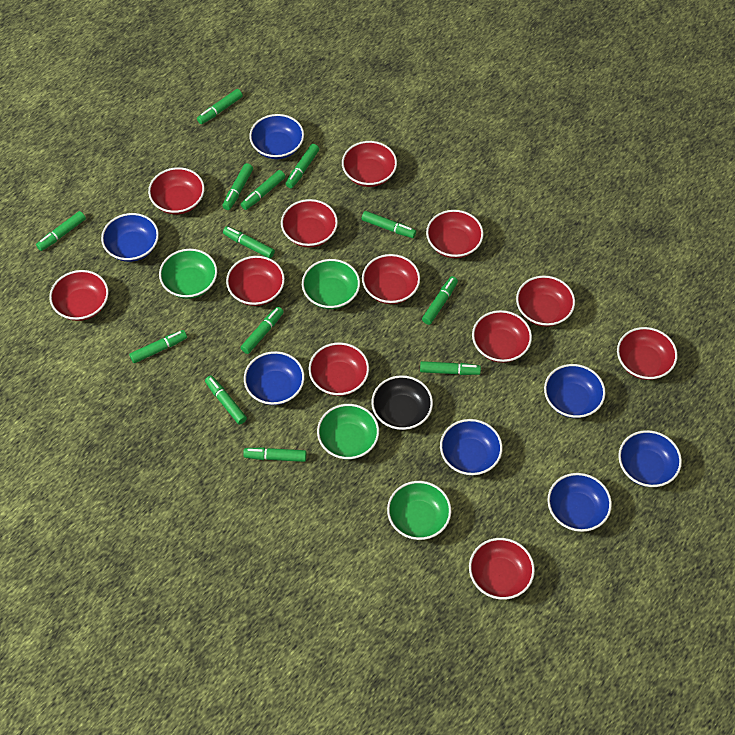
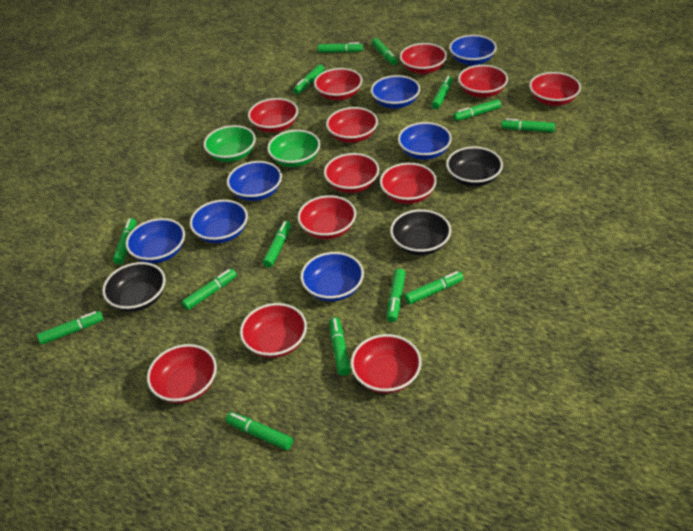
black bowl: [371,375,433,430] = 1 -> [102,262,166,312] [390,209,451,255] [446,147,503,187] = 3
green bowl: [159,249,217,299] [302,259,360,309] [317,404,379,460] [387,481,451,540] = 4 -> [204,125,256,162] [267,130,320,167] = 2
green marker: [36,211,86,251] [129,330,187,363] [197,89,243,124] [205,376,247,425] [222,163,253,210] [223,226,275,258] [241,170,285,210] [241,307,284,354] [243,447,306,462] [286,144,319,188] [362,211,416,238] [420,361,481,375] [422,276,458,325] = 13 -> [37,311,104,345] [113,218,136,265] [182,269,237,310] [226,412,293,450] [262,221,291,268] [293,64,324,94] [318,42,363,53] [329,317,350,376] [372,38,398,65] [387,268,406,322] [404,271,464,305] [431,76,453,109] [453,99,501,121] [501,118,555,132] = 14

